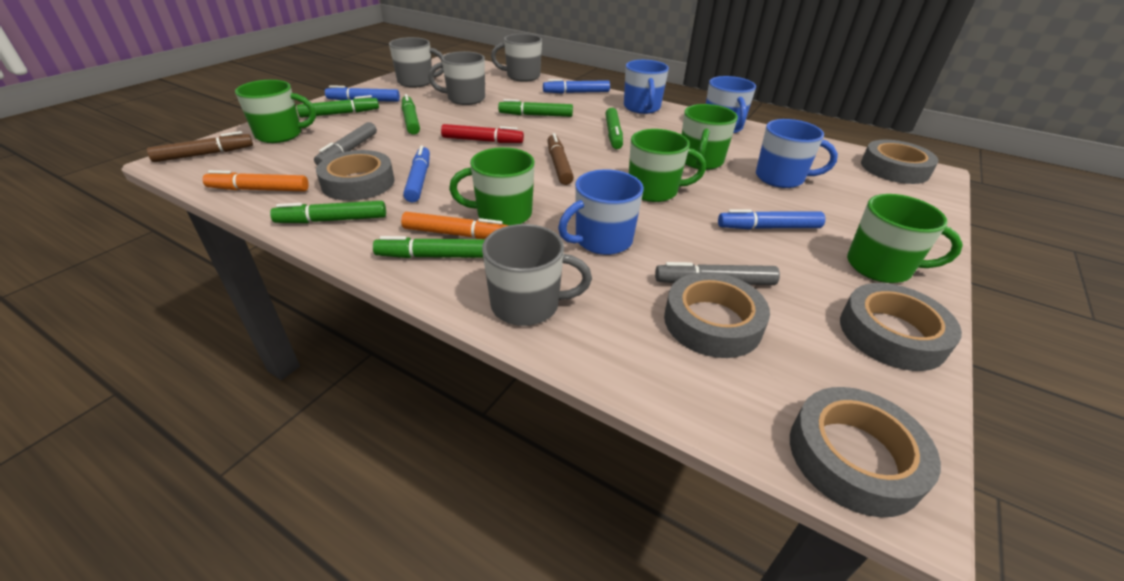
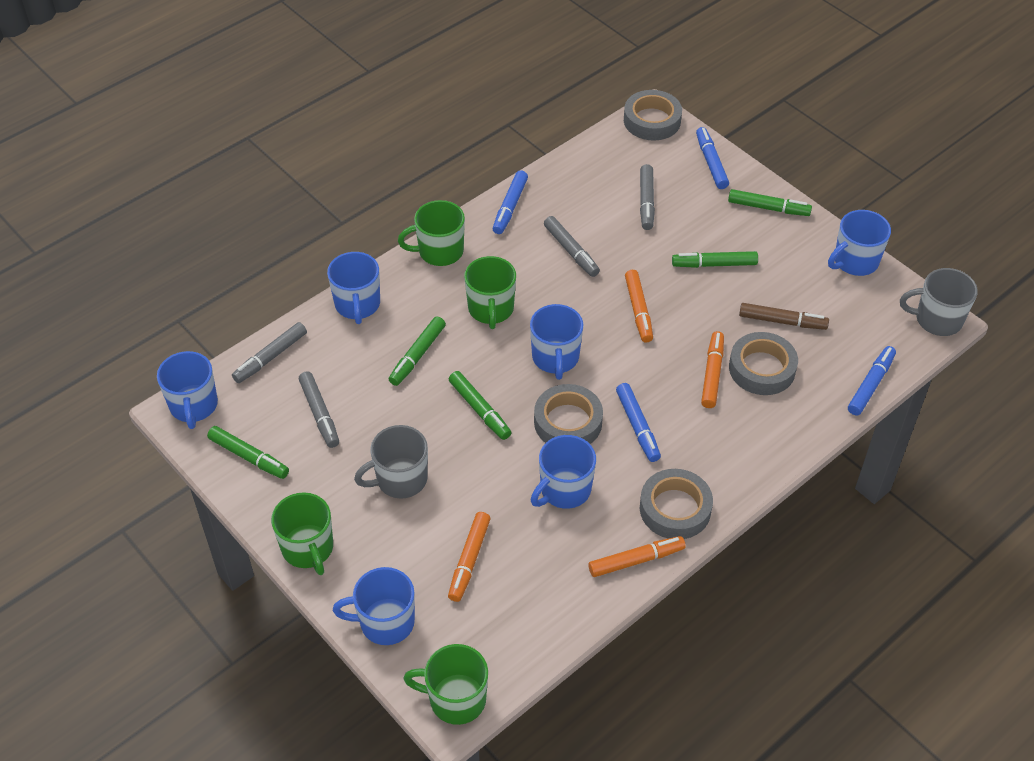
blue mug: [558,169,644,255] [624,60,669,114] [706,76,756,133] [756,119,838,188] = 4 -> [157,351,218,429] [327,252,380,324] [333,567,415,645] [530,304,583,380] [531,435,596,509] [828,210,891,276] = 6
brown marker: [147,131,253,162] [547,133,574,185] = 2 -> [739,303,829,330] = 1
green marker: [270,201,386,223] [297,95,379,118] [373,236,485,258] [402,94,420,135] [498,99,573,117] [605,108,623,149] = 6 -> [207,426,289,479] [389,316,446,386] [449,371,511,440] [672,251,758,268] [728,189,812,216] = 5
green mug: [235,80,316,143] [449,147,535,225] [629,129,706,202] [682,104,738,170] [847,194,963,283] = 5 -> [271,492,333,575] [398,200,465,266] [403,644,488,725] [464,256,516,329] = 4
grey marker: [314,122,377,165] [655,262,780,285] = 2 -> [232,322,307,383] [299,371,339,448] [544,216,600,277] [640,164,655,230] = 4
grey mug: [389,37,444,88] [428,51,485,105] [482,224,592,326] [491,33,542,82] = 4 -> [354,425,428,499] [900,268,978,336] = 2
grey tape: [316,150,395,201] [664,272,770,358] [790,387,941,517] [840,283,962,371] [861,140,939,184] = 5 -> [534,384,603,444] [624,90,682,140] [640,469,713,539] [729,332,798,395] = 4
orange marker: [203,170,309,192] [401,212,509,239] = 2 -> [448,512,491,602] [588,536,686,577] [625,270,653,342] [701,331,724,408] = 4
red marker: [441,124,524,143] = 1 -> none = 0

